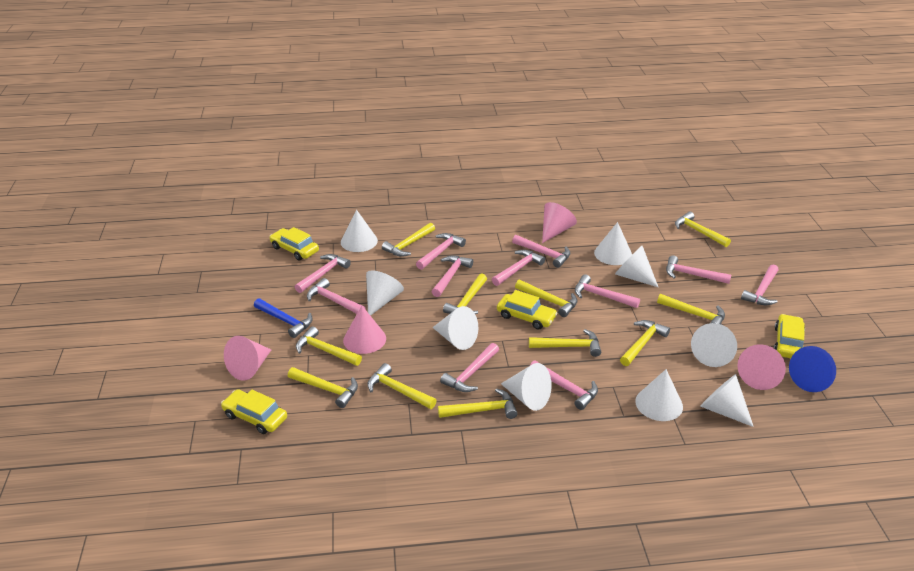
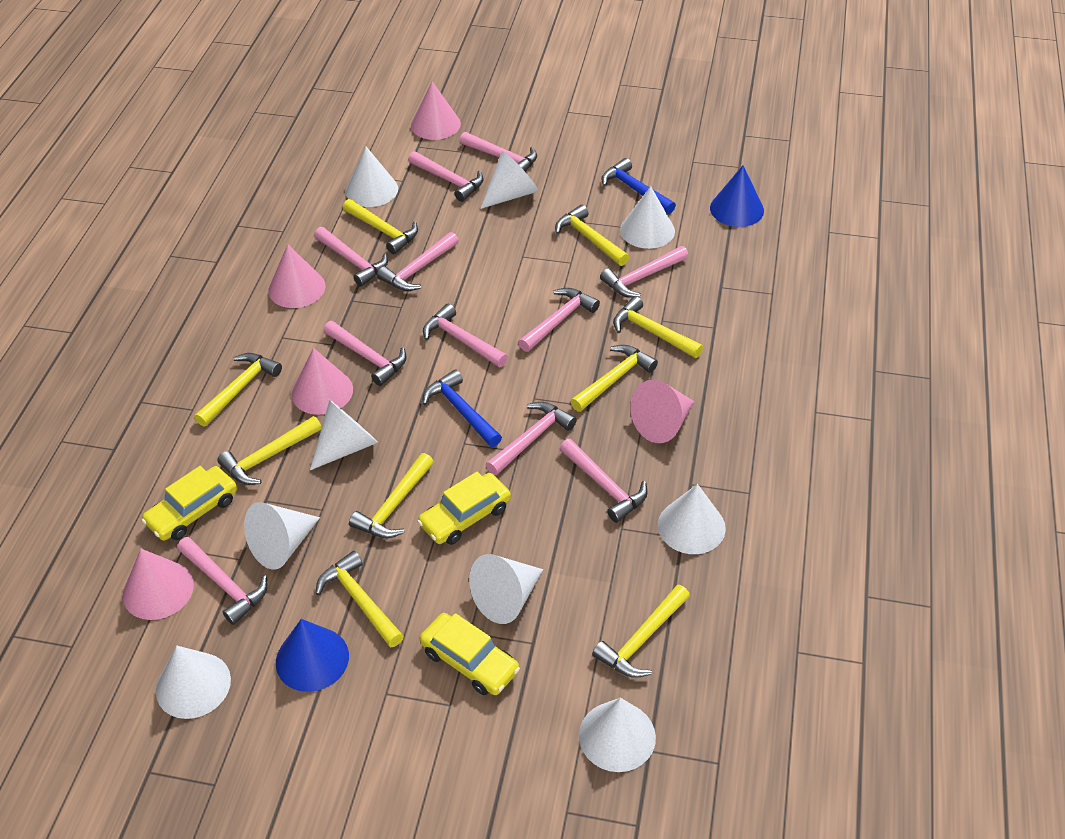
blue cone: [789,346,836,392] = 1 -> [276,619,349,692] [710,165,764,227] = 2
blue hammer: [254,298,313,338] = 1 -> [423,369,502,447] [601,158,676,214] = 2
pink cone: [224,336,271,381] [343,306,386,354] [542,202,577,243] [738,344,786,390] = 4 -> [123,549,194,620] [268,245,326,308] [291,348,353,415] [411,81,461,140] [630,380,694,443] = 5
yellow car: [221,389,287,434] [270,227,319,260] [497,290,558,330] [774,314,805,358] = 4 -> [141,466,237,541] [417,472,511,545] [420,613,520,695] = 3
yellow hammer: [288,367,358,408] [296,326,362,366] [368,363,437,409] [382,223,435,257] [438,388,518,419] [443,273,487,314] [515,280,578,317] [529,329,601,357] [620,320,670,366] [657,294,725,324] [675,211,731,247] = 11 -> [194,353,282,426] [217,416,322,485] [316,551,404,647] [343,199,418,254] [349,453,434,538] [555,205,629,266] [570,345,658,412] [592,584,690,678] [613,296,703,358] = 9

